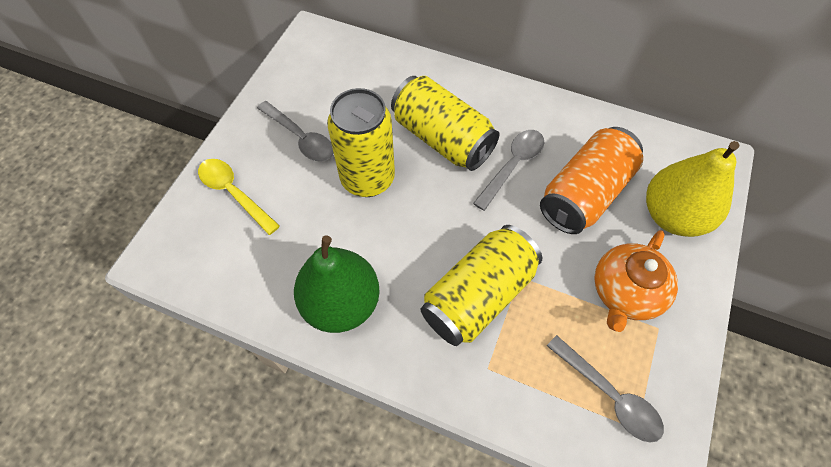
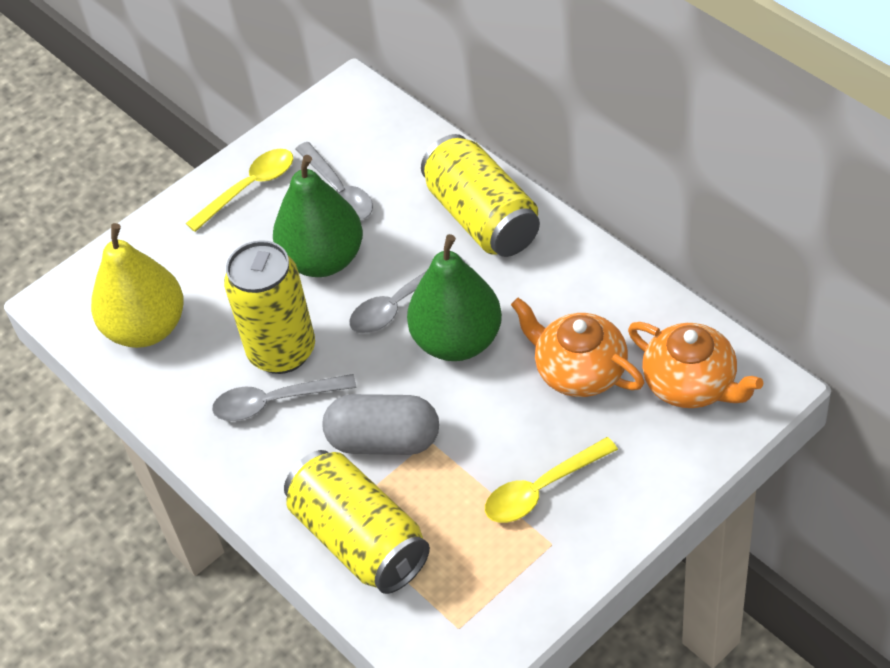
green pear: [294,236,380,333] = 1 -> [273,155,363,277] [407,234,502,361] = 2
grey capsule: none = 0 -> [323,394,439,455] = 1
orange can: [540,127,643,234] = 1 -> none = 0
orange teapot: [594,230,678,332] = 1 -> [511,298,644,397] [628,322,763,408] = 2
yellow spoon: [198,159,280,235] = 1 -> [186,149,293,232] [485,437,618,523] = 2

